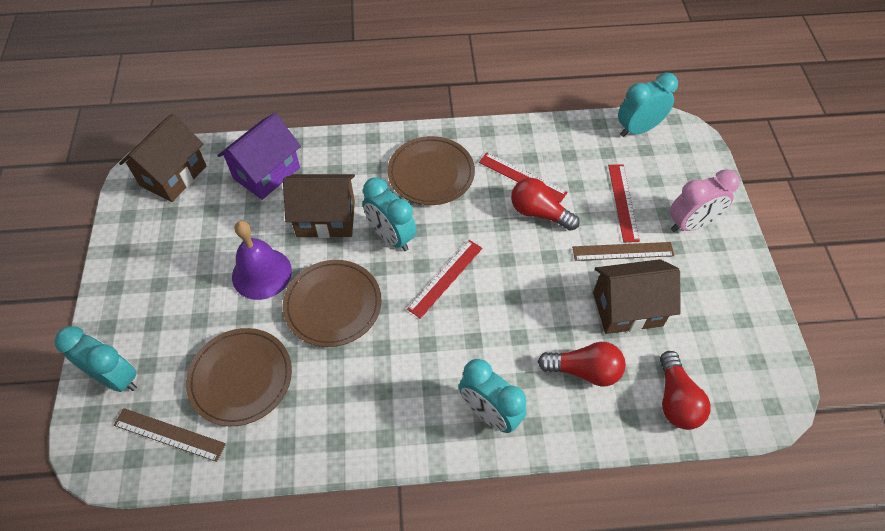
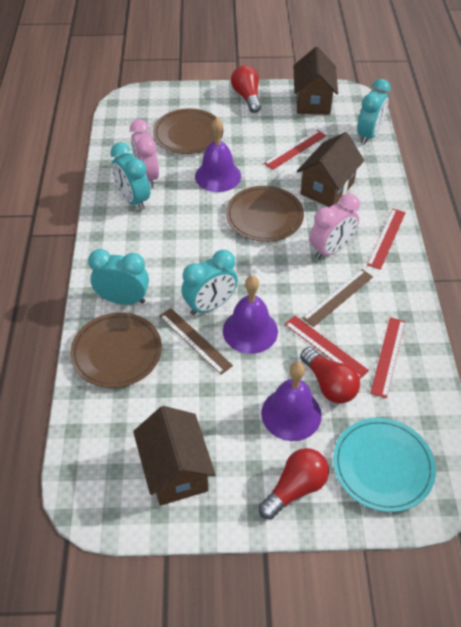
pink clock: [670,169,740,232] = 1 -> [130,119,159,189] [310,194,360,259] = 2
purple bell: [232,221,292,300] = 1 -> [195,118,241,192] [223,276,278,354] [261,362,322,441] = 3
purple house: [217,113,301,200] = 1 -> none = 0
red ruler: [407,240,483,319] [479,153,568,203] [608,164,640,242] = 3 -> [264,130,326,170] [285,315,369,379] [367,208,406,270] [370,317,405,398] = 4
turquoise plate: none = 0 -> [333,418,436,512] = 1

